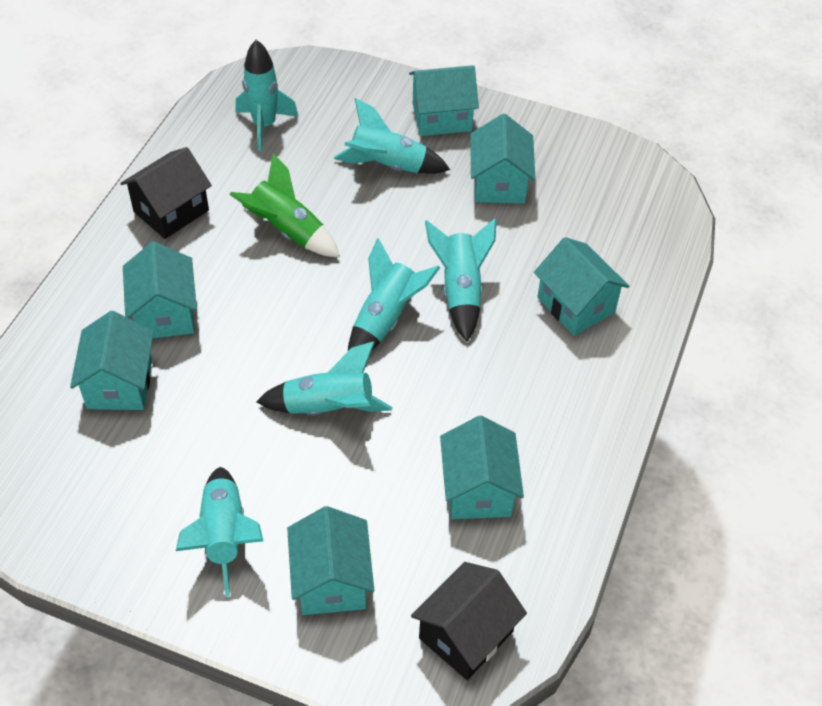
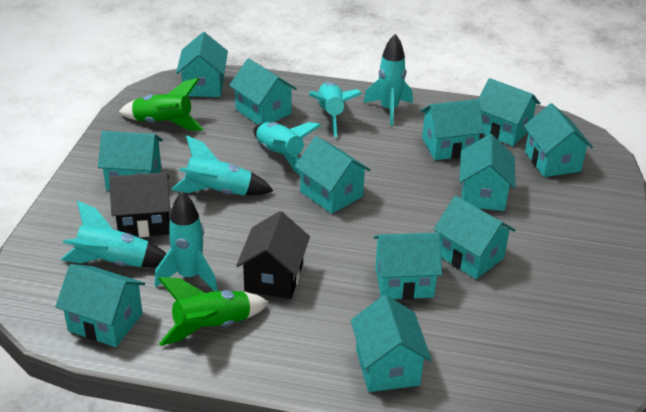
green rocket: [229,153,340,257] = 1 -> [119,78,204,131] [158,277,269,346] = 2
turquoise house: [70,311,154,410] [123,242,197,338] [287,506,374,615] [409,65,479,136] [440,416,524,519] [470,114,536,204] [534,237,629,336] = 7 -> [55,264,145,347] [98,131,163,191] [176,32,228,97] [229,58,297,125] [294,136,371,214] [351,295,432,392] [373,232,442,300] [421,99,485,160] [433,196,516,279] [459,134,515,211] [478,78,540,146] [524,103,593,177] = 12

